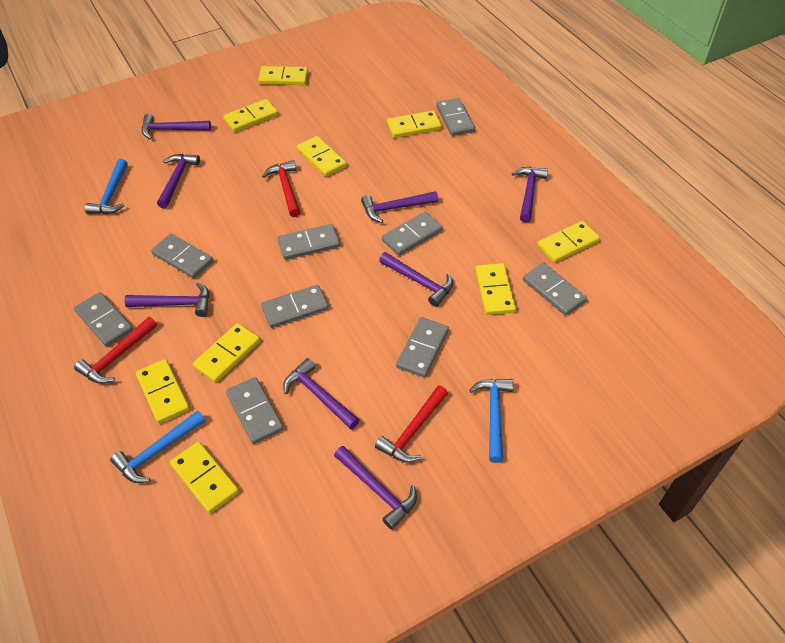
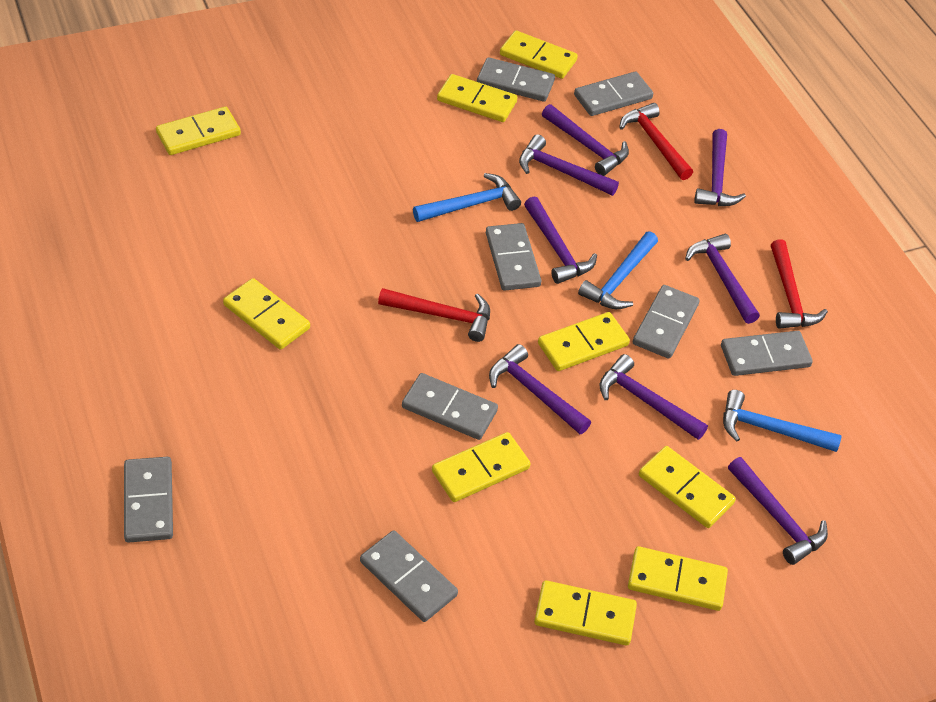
grey domino: [74,292,133,347] [151,234,213,278] [226,377,283,444] [261,285,329,328] [278,224,340,260] [382,212,443,256] [396,317,449,378] [436,98,475,136] [523,263,587,316] = 9 -> [124,457,173,543] [360,530,458,622] [402,373,498,440] [477,57,555,102] [486,223,542,291] [574,72,653,116] [633,285,700,359] [721,331,813,376] = 8

